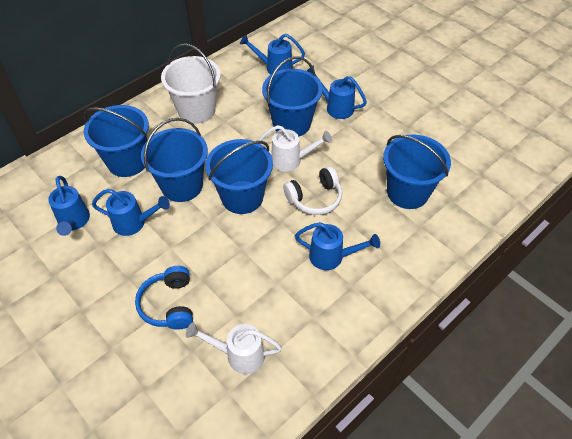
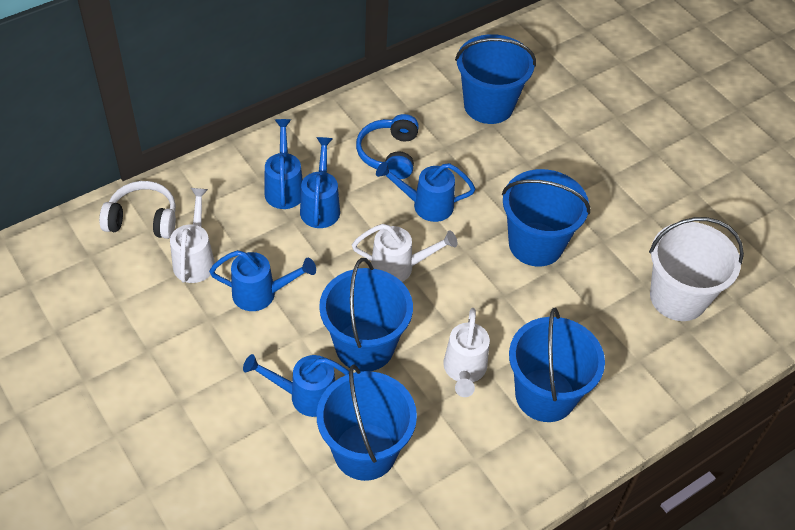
white watering can: [186,322,282,374] [258,125,332,172] = 2 -> [170,188,215,283] [352,224,458,282] [443,308,490,397] = 3

